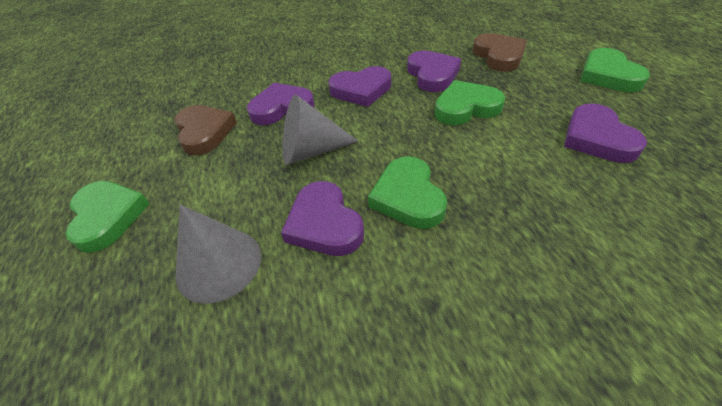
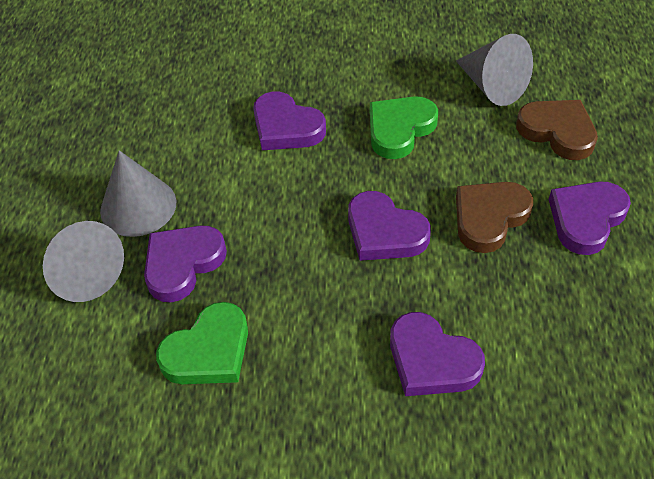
green heart: [66,181,150,253] [368,156,447,229] [434,80,505,125] [580,48,650,92] = 4 -> [156,302,248,384] [370,96,438,159] = 2
grey cone: [176,205,261,304] [282,94,359,165] = 2 -> [43,221,124,302] [100,150,176,237] [456,34,533,106] = 3

